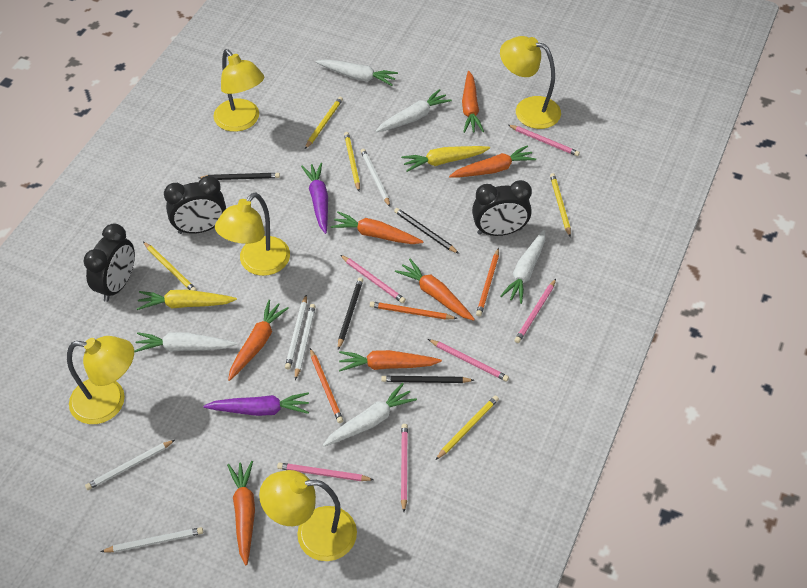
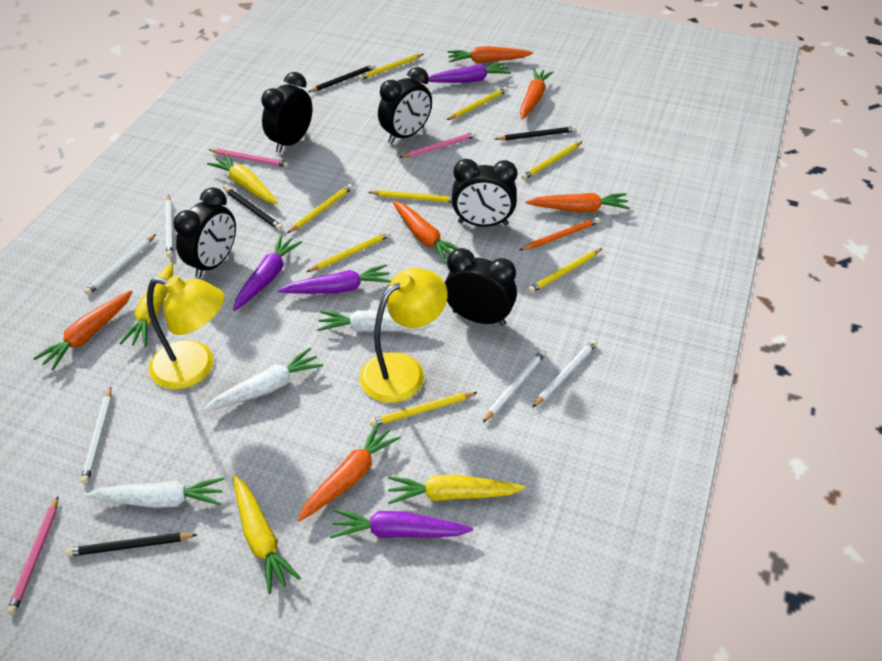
black clock: [83,223,135,302] [164,176,226,234] [472,180,532,236] = 3 -> [174,187,236,278] [261,72,313,153] [378,67,432,144] [445,248,517,326] [452,159,517,227] = 5
orange carrot: [227,461,255,565] [228,300,289,381] [331,211,424,244] [339,350,442,372] [395,259,475,321] [449,145,536,178] [462,71,484,133] = 7 -> [33,290,133,371] [298,422,401,522] [392,200,459,263] [447,46,533,63] [520,68,553,120] [526,193,630,212] = 6
orange pencil: [310,348,343,423] [370,301,458,320] [476,248,499,317] = 3 -> [519,217,600,251] = 1
pink pencil: [277,462,374,481] [340,255,406,303] [401,424,408,512] [428,339,509,382] [508,125,580,156] [514,279,556,343] = 6 -> [7,496,58,615] [209,149,289,167] [399,132,476,158] = 3
purple carrot: [203,392,309,416] [301,163,328,234] = 2 -> [233,235,302,311] [278,264,391,294] [330,509,473,538] [428,62,511,83] = 4
white carrot: [134,332,237,352] [316,59,398,86] [323,383,417,447] [376,89,452,133] [500,230,545,304] = 5 -> [84,477,225,508] [203,348,323,411] [317,310,435,332] = 3
yellow carrot: [137,290,237,310] [401,146,490,172] = 2 -> [119,262,173,347] [207,154,278,204] [233,475,301,594] [388,474,525,504] = 4
yellow lamp: [67,336,134,424] [213,49,264,132] [215,193,290,276] [259,470,357,561] [500,36,561,129] = 5 -> [147,276,225,389] [360,268,447,403] = 2
yellow pencil: [143,242,197,291] [305,97,343,149] [344,132,360,191] [436,396,499,460] [550,173,571,237] = 5 -> [287,184,353,233] [307,231,391,272] [358,54,424,80] [369,190,452,203] [370,392,478,427] [447,87,507,120] [521,141,583,180] [528,248,602,293] = 8

